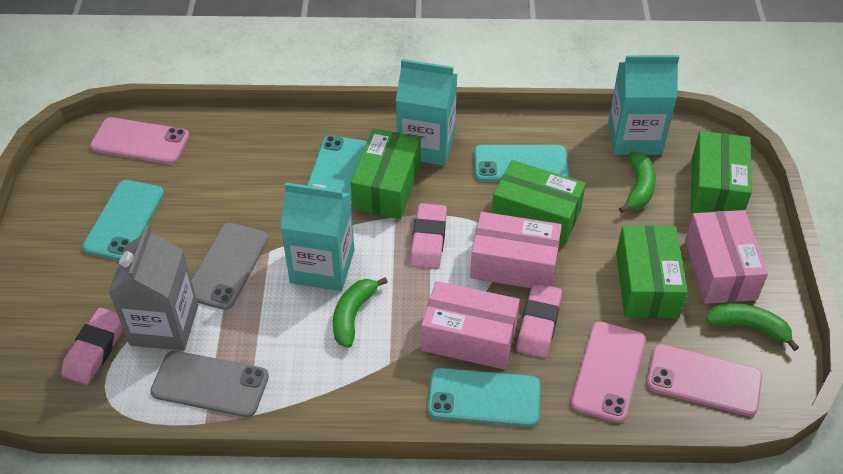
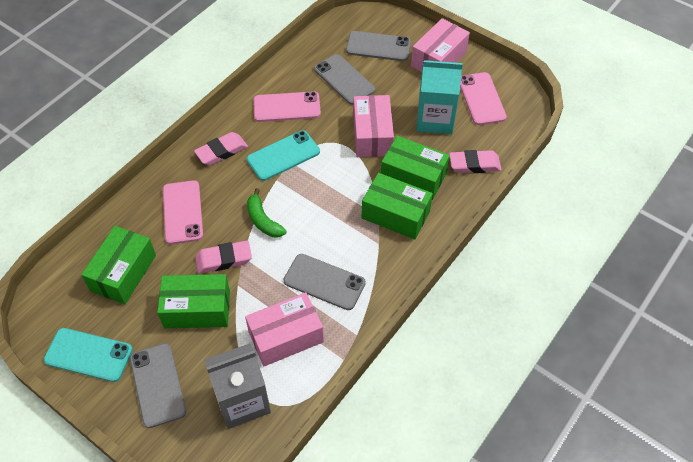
green banana: [333,277,388,348] [619,152,656,213] [706,303,799,351] = 3 -> [247,188,287,238] = 1
grey phone: [150,351,269,417] [191,223,268,310] = 2 -> [130,343,186,428] [283,254,366,310] [314,54,375,105] [346,31,411,61] = 4
turquoise carton: [280,182,354,291] [396,59,457,166] [608,55,679,155] = 3 -> [416,60,463,134] = 1
turquoise phone: [82,180,164,260] [307,136,367,202] [428,368,540,427] [474,145,569,182] = 4 -> [44,328,133,382] [247,130,320,181] = 2

